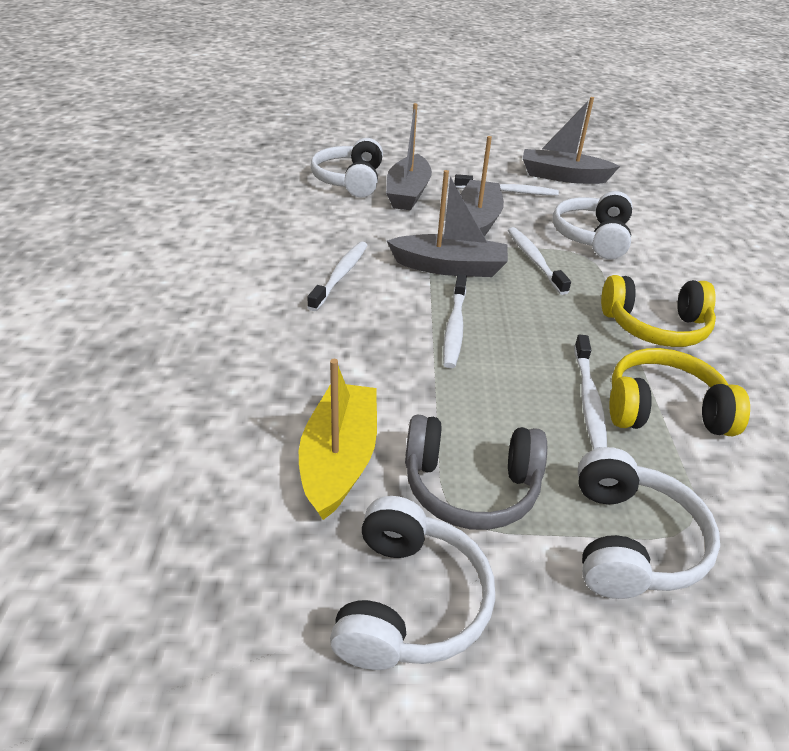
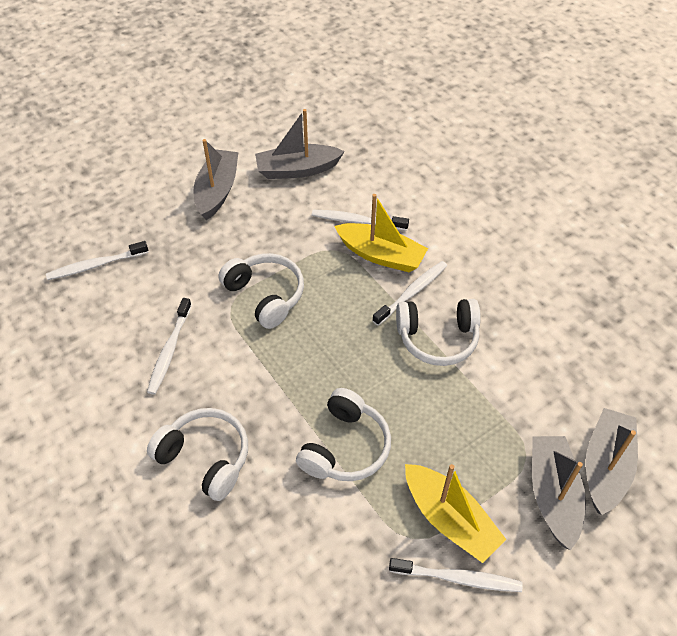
grey headphones: [405,414,547,530] = 1 -> none = 0
yellow boat: [299,359,377,520] = 1 -> [334,194,428,272] [405,464,507,563] = 2
yellow headphones: [601,275,716,347] [609,348,750,436] = 2 -> none = 0

